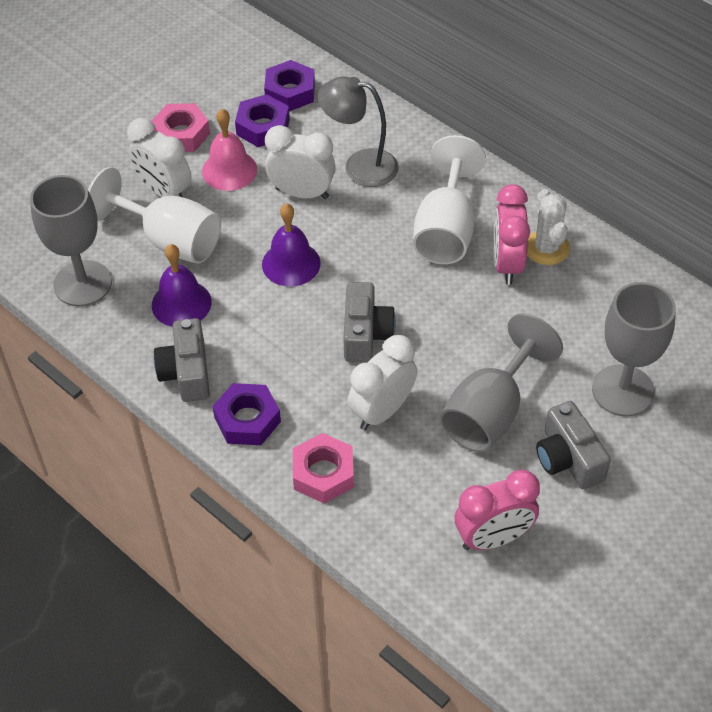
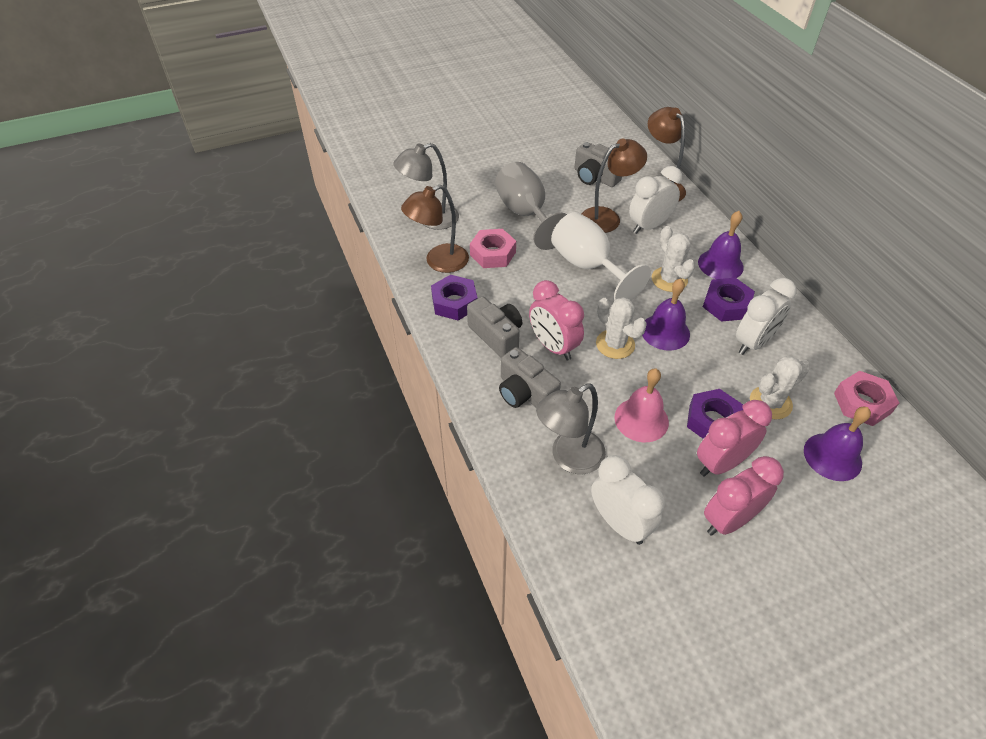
brown lamp: none = 0 -> [401,184,469,273] [581,139,647,233] [648,107,686,202] = 3
grey goblet: [30,175,112,307] [440,313,563,452] [592,282,676,417] = 3 -> [495,162,567,250] = 1
grey lamp: [318,76,399,187] = 1 -> [393,143,459,230] [536,384,606,474] = 2
pink clock: [455,469,540,550] [493,184,530,285] = 2 -> [529,280,584,361] [697,400,772,477] [704,456,784,536] = 3
purple bell: [152,244,211,327] [262,203,321,287] = 2 -> [642,278,690,351] [698,211,744,279] [804,407,871,481] = 3
white cactus: [527,189,570,265] = 1 -> [596,297,647,359] [652,226,695,292] [750,356,810,420] = 3
white goblet: [88,167,221,264] [413,135,486,264] = 2 -> [551,212,651,301] = 1

